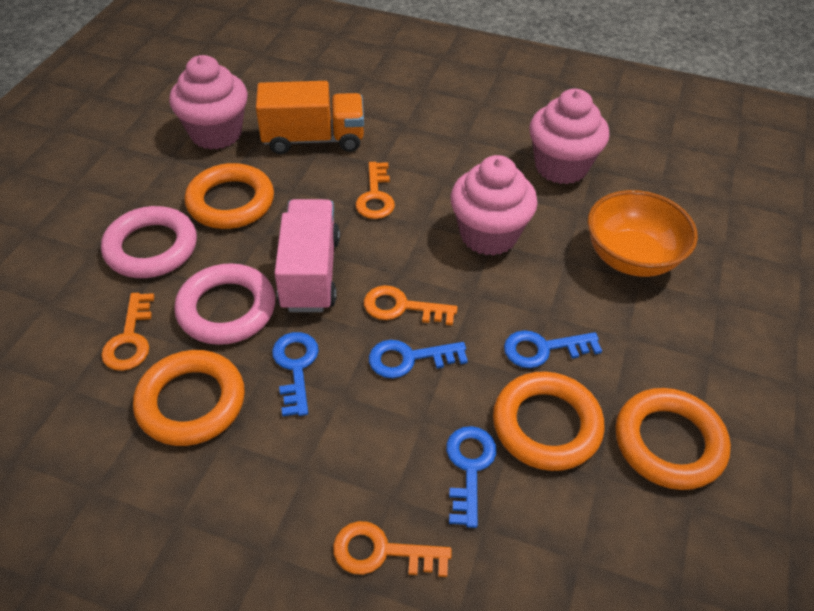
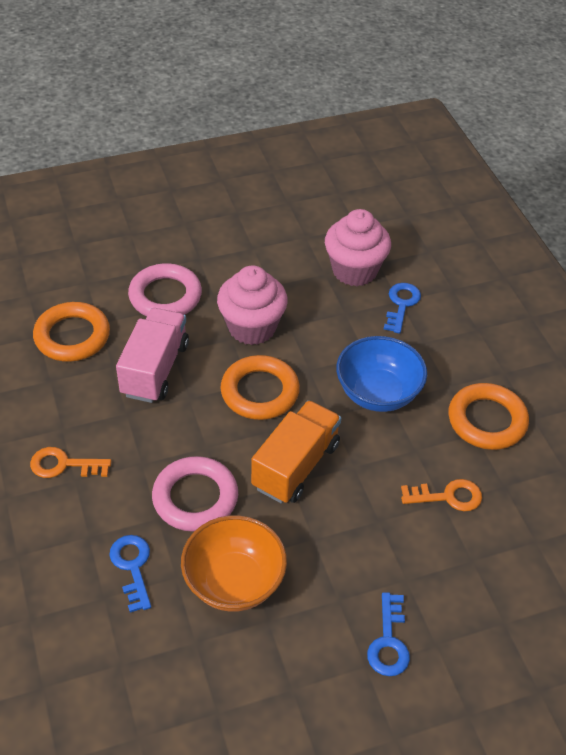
blue bowl: none = 0 -> [336,336,427,412] = 1
blue key: [272,332,319,416] [369,340,468,378] [446,426,497,528] [504,330,602,368] = 4 -> [109,535,151,612] [367,592,410,676] [384,283,421,334] = 3
orange key: [101,293,154,371] [333,521,452,577] [356,162,395,219] [364,285,457,326] = 4 -> [30,447,111,478] [401,479,482,511] = 2
orange ring: [133,350,245,446] [185,163,274,229] [493,371,605,471] [616,388,731,490] = 4 -> [33,302,110,362] [220,355,300,420] [448,383,529,450] = 3
pink cupcake: [169,55,248,150] [450,155,538,256] [529,89,609,184] = 3 -> [217,265,288,345] [325,209,391,286] = 2

